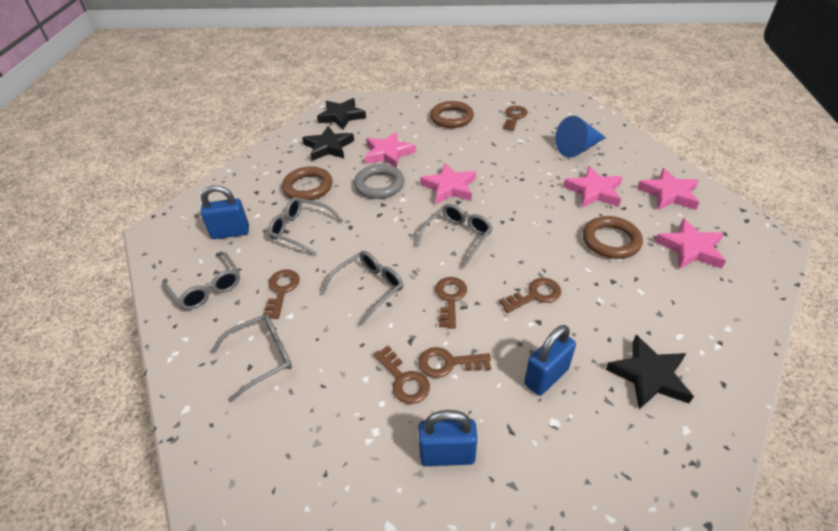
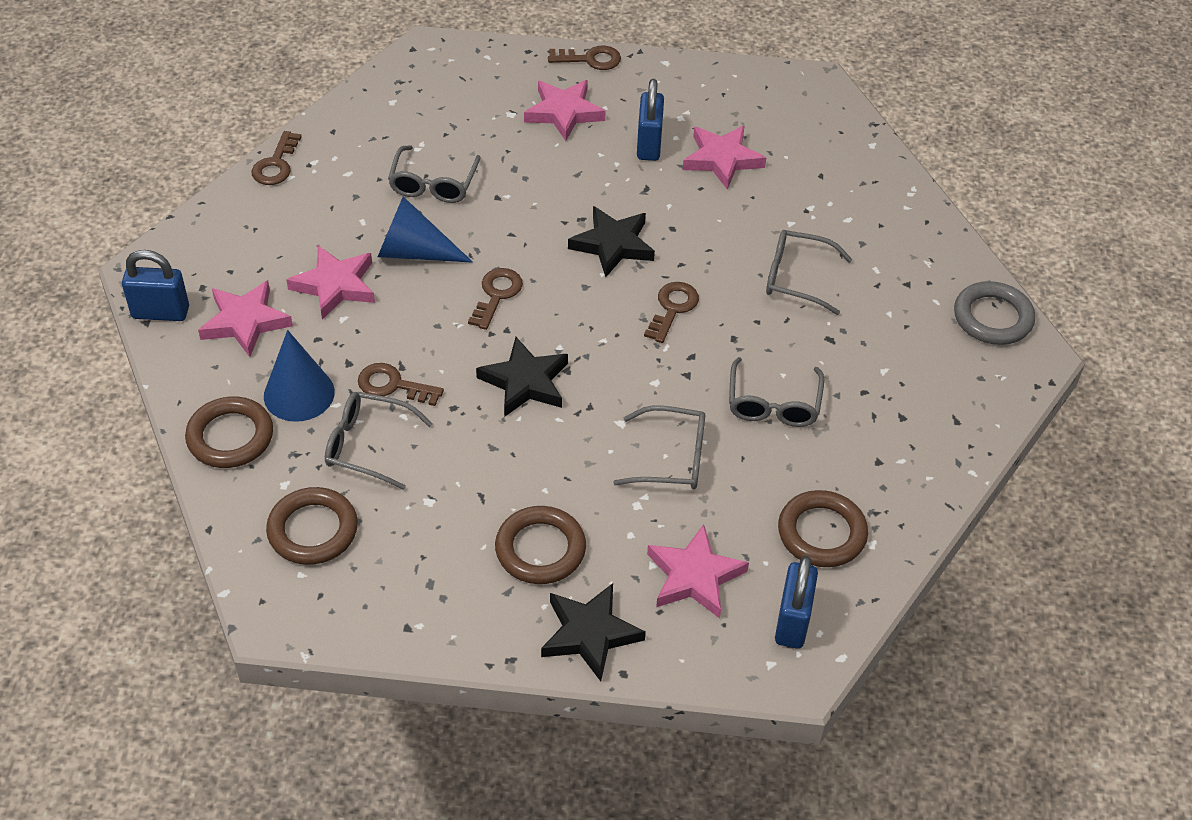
blue cone: [555,116,606,158] = 1 -> [264,330,335,422] [378,197,473,263] = 2
brown key: [263,269,300,319] [373,346,430,404] [418,347,491,378] [435,277,467,329] [499,278,561,313] [503,106,528,131] = 6 -> [251,131,302,185] [358,363,444,406] [468,268,523,330] [548,46,621,70] [644,282,699,343] = 5
brown ring: [282,166,332,200] [430,101,474,128] [583,216,643,259] = 3 -> [185,396,273,468] [266,487,358,565] [495,506,586,584] [778,490,868,567] = 4

